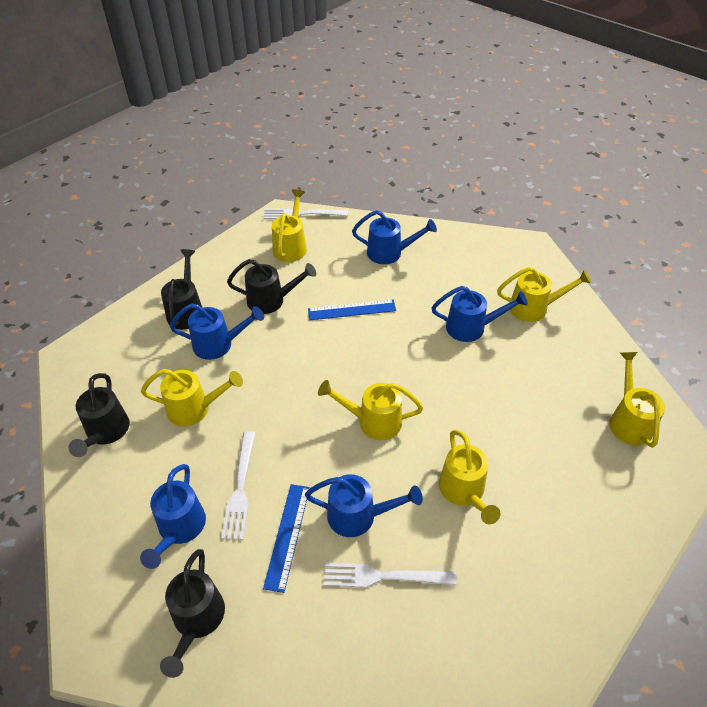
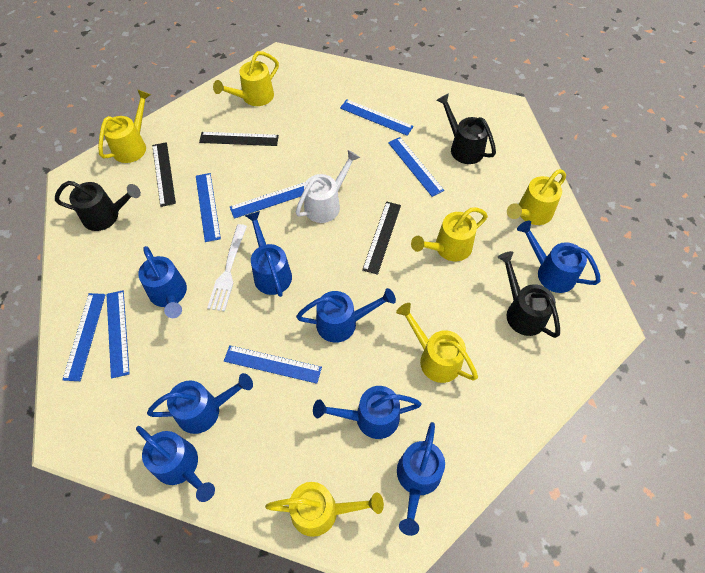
black ruler: none = 0 -> [152,142,176,207] [199,132,279,146] [362,201,401,275] = 3
black watering can: [68,373,130,457] [160,549,225,678] [161,249,202,330] [227,259,316,314] = 4 -> [55,181,141,231] [437,93,496,164] [498,251,560,338] = 3
blue ruler: [263,484,310,593] [308,299,396,320] = 2 -> [62,293,106,381] [106,290,130,378] [196,173,221,242] [224,345,322,384] [230,182,305,219] [340,99,414,136] [388,137,444,197] = 7
blue watering can: [140,464,206,569] [170,303,264,360] [305,474,423,537] [352,210,437,264] [432,286,528,342] = 5 -> [136,426,215,502] [138,246,187,318] [147,373,253,434] [245,211,292,297] [296,288,396,343] [313,386,422,439] [397,422,445,536] [517,221,601,293] = 8
white fork: [221,431,255,540] [263,209,348,219] [324,563,457,588] = 3 -> [207,224,247,311] = 1
white watering can: none = 0 -> [296,150,360,223] = 1

